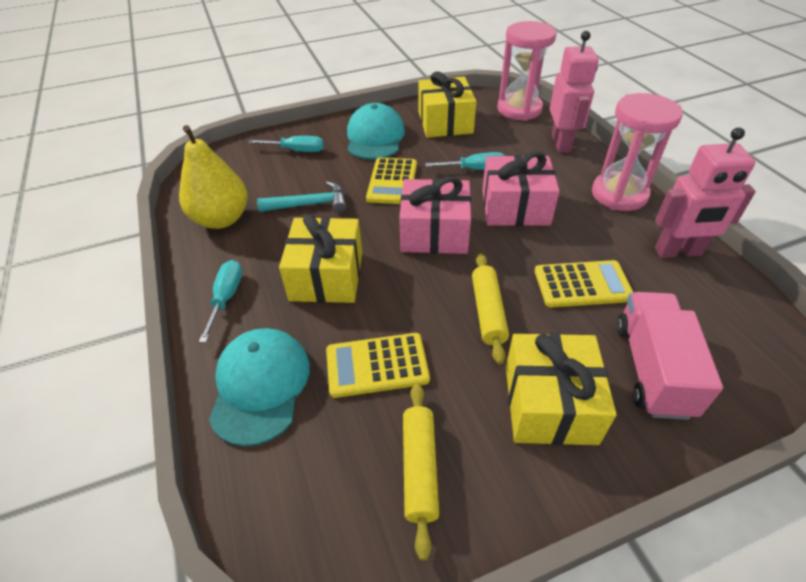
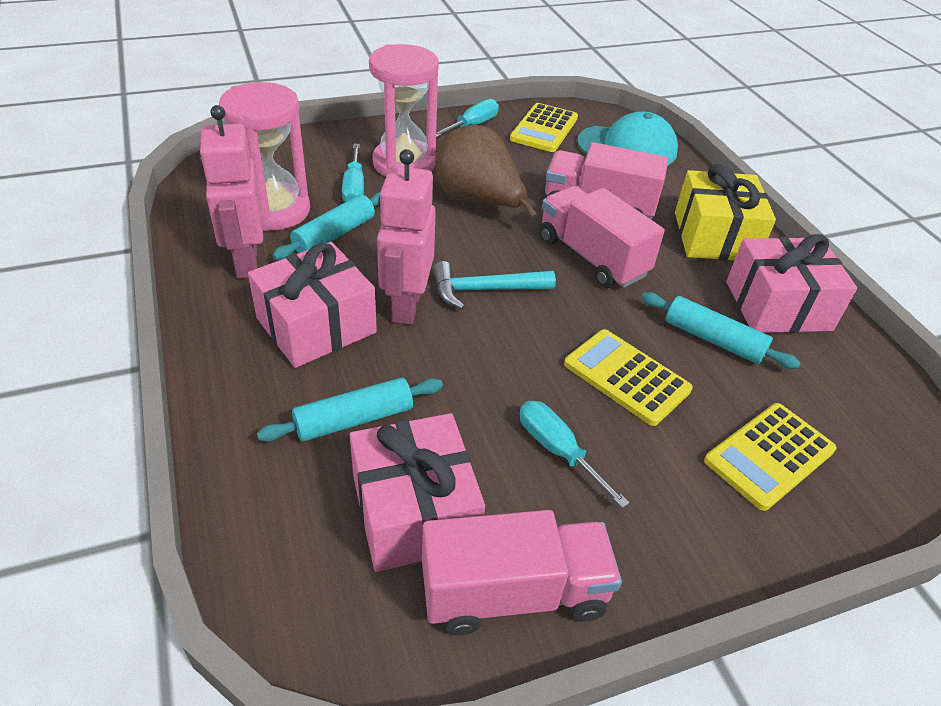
brown pear: none = 0 -> [436,125,537,218] = 1
pink gift: [399,176,471,254] [482,152,560,226] = 2 -> [248,242,377,368] [350,413,485,572] [726,234,857,333] = 3
pink truck: [616,292,723,420] = 1 -> [422,510,622,635] [540,186,665,288] [545,142,669,219] = 3
turquoise cap: [209,328,310,446] [347,103,405,160] = 2 -> [577,111,678,166] = 1
turquoise rolling pin: none = 0 -> [257,377,443,442] [272,192,380,260] [641,292,800,369] = 3
yellow gift: [279,214,362,303] [418,71,476,138] [506,333,617,445] = 3 -> [675,164,776,260] = 1
yellow pear: [179,125,248,229] = 1 -> none = 0
yellow rolling pin: [403,383,439,560] [472,253,509,364] = 2 -> none = 0

